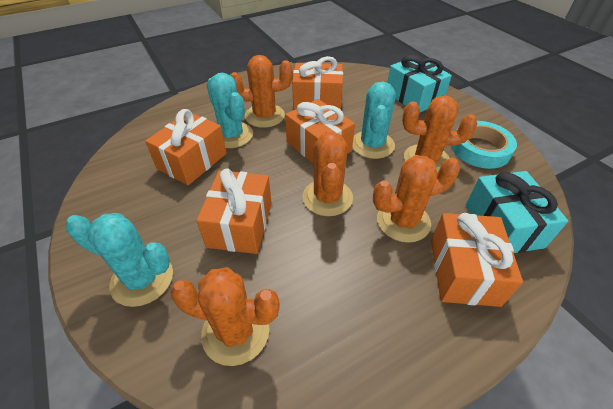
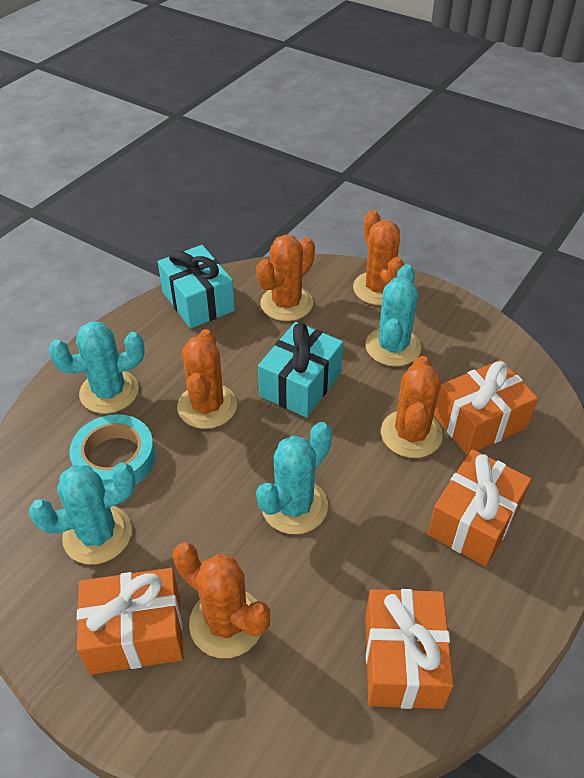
orange gift: [145,109,227,185] [196,168,272,254] [285,99,355,164] [292,56,343,110] [431,213,523,307] = 5 -> [77,568,183,674] [365,589,454,709] [428,449,531,567] [434,360,538,455] = 4
turquoise cactus: [66,213,173,307] [206,73,253,148] [352,82,396,159] = 3 -> [29,463,136,564] [49,322,145,414] [256,422,332,534] [365,264,421,366] = 4

